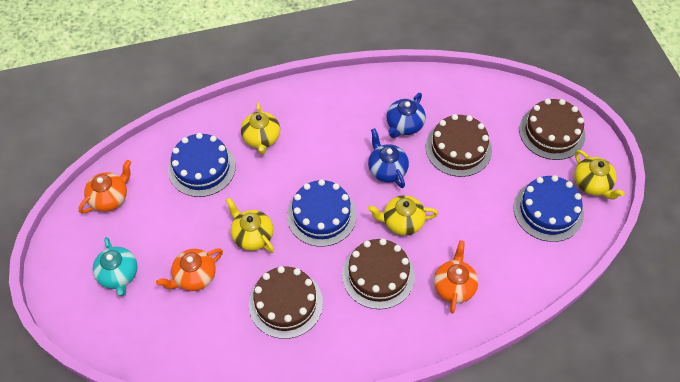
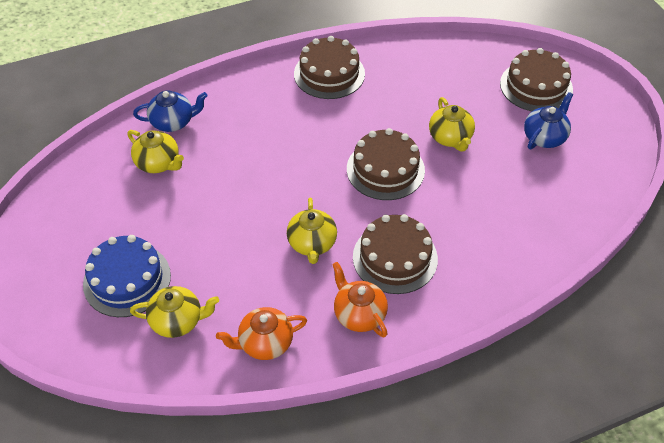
blue cake: [168,133,236,197] [287,179,356,247] [513,175,584,242] = 3 -> [83,235,171,317] = 1
orange teapot: [79,160,131,214] [156,248,223,291] [434,240,478,313] = 3 -> [216,307,307,360] [332,262,388,338] = 2
turquoise teapot: [92,237,138,296] = 1 -> none = 0

